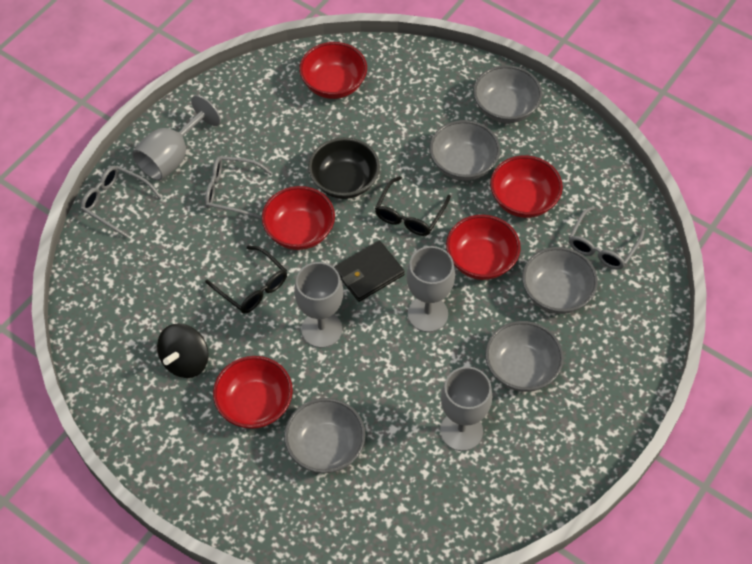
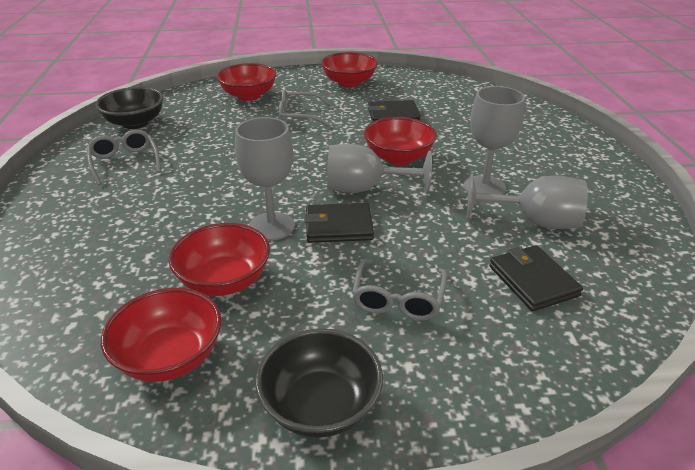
black bowl: [308,137,380,199] = 1 -> [95,87,164,129] [255,329,383,438] = 2
black glasses: [205,246,287,314] [375,176,451,236] = 2 -> none = 0
black spinning top: [157,324,209,378] = 1 -> none = 0
black wallet: [334,240,405,302] = 1 -> [304,203,374,243] [368,100,421,122] [489,245,583,311] = 3
grey bowl: [284,398,366,473] [429,120,500,181] [473,65,542,123] [485,321,564,392] [522,247,598,314] = 5 -> none = 0

